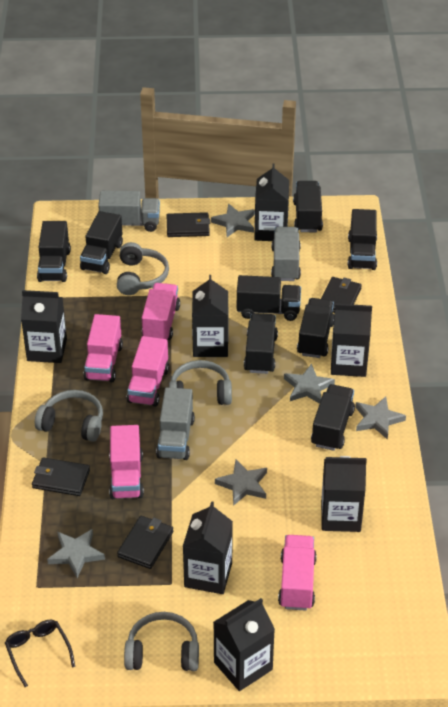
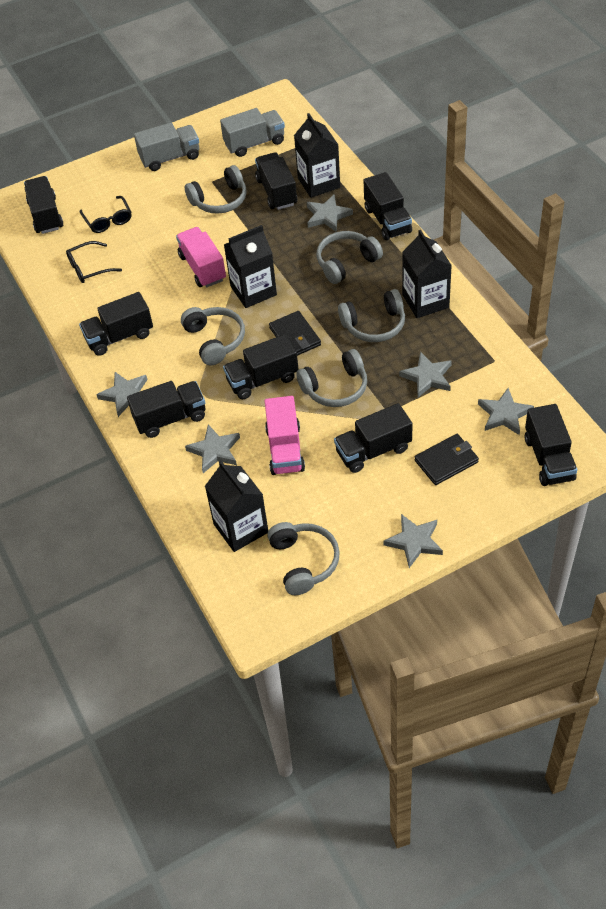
black carton: [21,290,67,363] [183,501,233,594] [192,275,228,357] [213,598,275,691] [254,163,289,241] [321,456,367,532] [331,304,372,377] = 7 -> [205,461,268,552] [224,225,277,308] [294,113,340,198] [402,230,452,318] = 4
black glasses: [5,620,75,687] = 1 -> [66,241,122,283] [80,196,131,233] = 2
black wallet: [32,457,90,496] [117,516,173,569] [167,212,210,237] [321,277,362,313] = 4 -> [269,311,321,356] [415,434,479,485] = 2
grey headphones: [35,390,103,442] [117,242,169,295] [124,612,199,671] [169,360,232,405] = 4 -> [181,307,245,366] [185,165,247,214] [267,522,340,595] [296,349,367,407] [317,231,383,284] [338,289,405,342] = 6
grey star: [47,529,105,578] [211,204,255,237] [215,460,267,506] [284,364,335,404] [355,396,406,440] = 5 -> [96,372,147,417] [185,424,240,473] [307,195,353,232] [383,514,443,568] [399,352,452,397] [478,388,534,435] = 6
grey truck: [98,191,160,232] [156,387,195,460] [271,227,301,281] = 3 -> [134,122,199,171] [220,108,285,157] = 2
pink truck: [83,314,123,382] [109,425,144,499] [127,336,169,407] [142,283,180,340] [278,535,317,611] = 5 -> [176,227,226,287] [265,396,305,475] = 2

